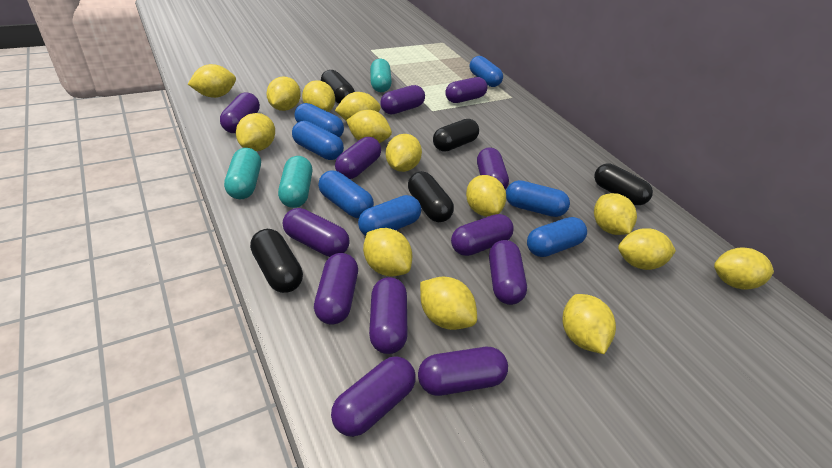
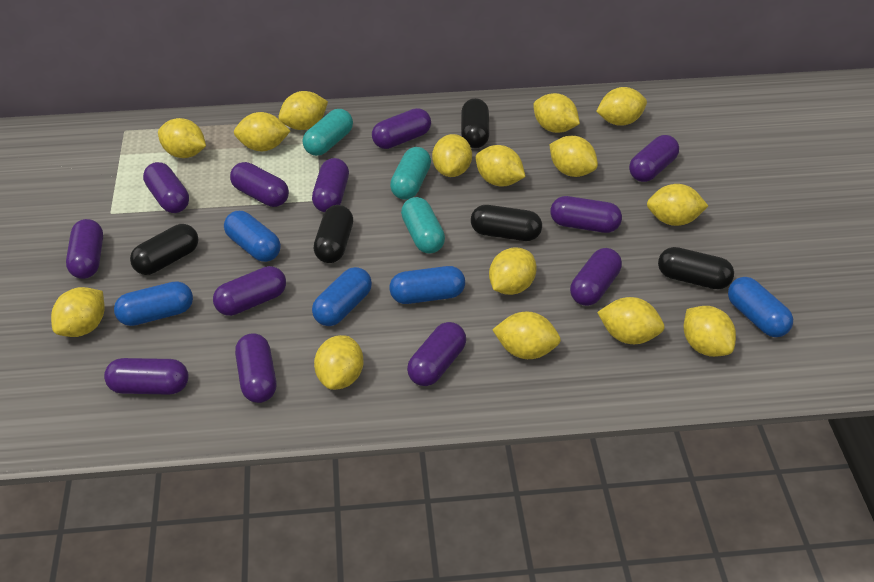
blue capsule: [292,121,344,160] [295,103,344,137] [318,171,374,218] [358,195,421,236] [469,56,503,87] [506,180,570,217] [527,217,587,257] = 7 -> [114,281,193,326] [224,211,281,262] [312,267,372,326] [390,266,465,304] [728,277,793,337] = 5
yellow lemon: [188,64,236,98] [236,113,275,151] [267,76,301,111] [302,80,335,112] [335,92,381,121] [346,110,392,143] [363,228,412,276] [386,134,422,172] [420,277,477,330] [466,175,506,217] [562,294,616,354] [594,193,637,235] [618,228,676,270] [714,248,774,290] = 14 -> [51,287,105,337] [158,118,206,158] [234,112,290,151] [279,91,328,130] [314,335,363,390] [432,134,472,177] [475,145,525,186] [489,247,537,295] [492,312,561,359] [533,93,580,133] [549,136,598,177] [596,87,647,126] [597,297,665,344] [647,184,708,226] [683,306,736,357] = 15

